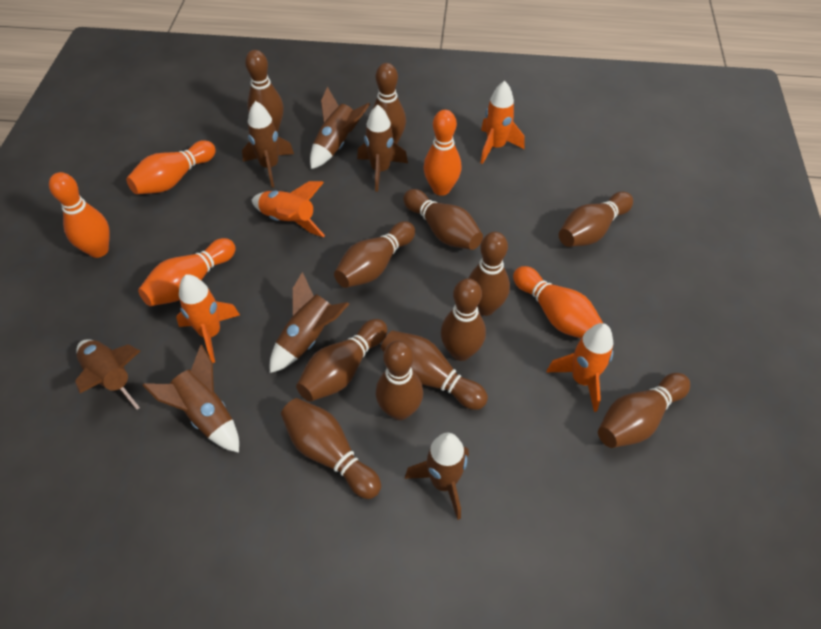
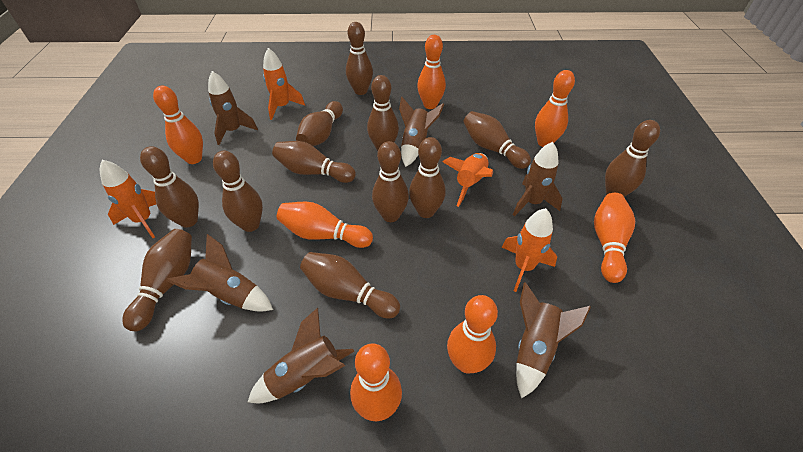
brown rocket: [75,339,140,410] [142,345,239,453] [242,101,294,188] [270,272,349,373] [310,87,370,169] [357,105,408,192] [405,433,469,520] = 7 -> [166,234,273,312] [208,71,258,145] [248,308,354,403] [399,97,444,167] [513,142,563,216] [516,282,591,399] = 6
orange bowling pin: [49,172,110,258] [126,140,216,194] [138,238,236,306] [423,110,461,196] [513,266,603,338] = 5 -> [153,86,203,164] [277,202,373,248] [350,343,402,421] [417,35,446,109] [447,295,498,373] [535,70,575,147] [594,193,635,283] = 7

